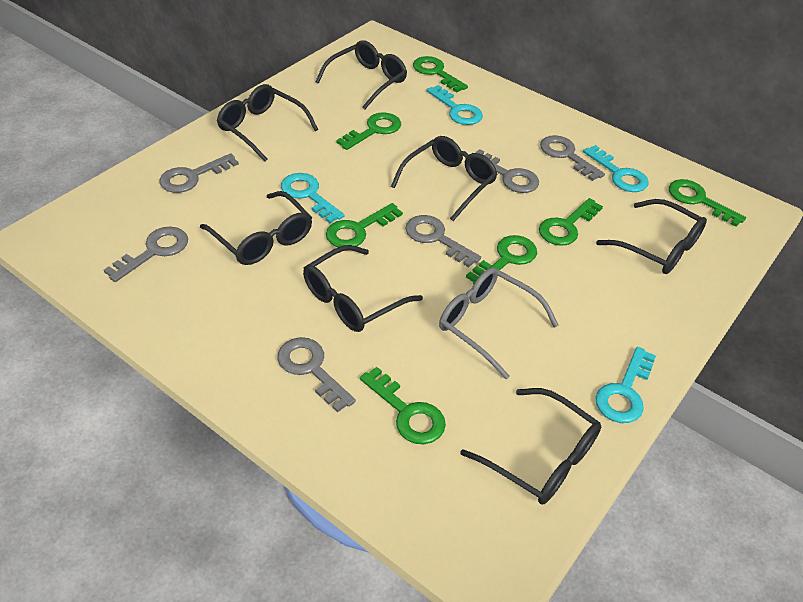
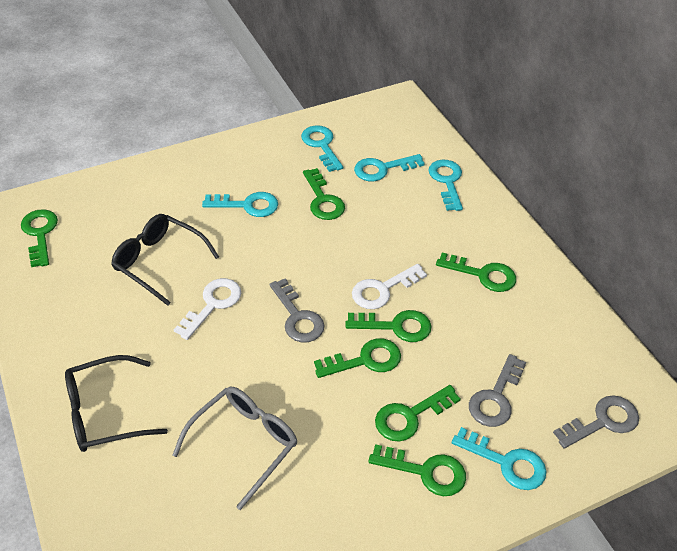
black glasses: [200,191,312,265] [217,84,318,162] [303,245,423,332] [315,40,407,109] [391,136,498,221] [460,388,601,505] [596,199,707,274] = 7 -> [65,355,168,452] [111,214,219,306] = 2
grey key: [104,227,188,282] [160,153,239,193] [277,337,356,413] [405,215,481,268] [475,149,539,193] [540,135,605,181] = 6 -> [269,278,325,342] [469,354,526,427] [553,395,639,449] = 3
turquoise key: [281,173,345,223] [426,85,483,125] [583,145,649,192] [595,347,656,423] = 4 -> [202,192,278,217] [301,125,343,172] [354,154,425,181] [428,160,463,211] [452,427,547,490] = 5
white key: none = 0 -> [174,278,241,340] [352,264,427,309] = 2

